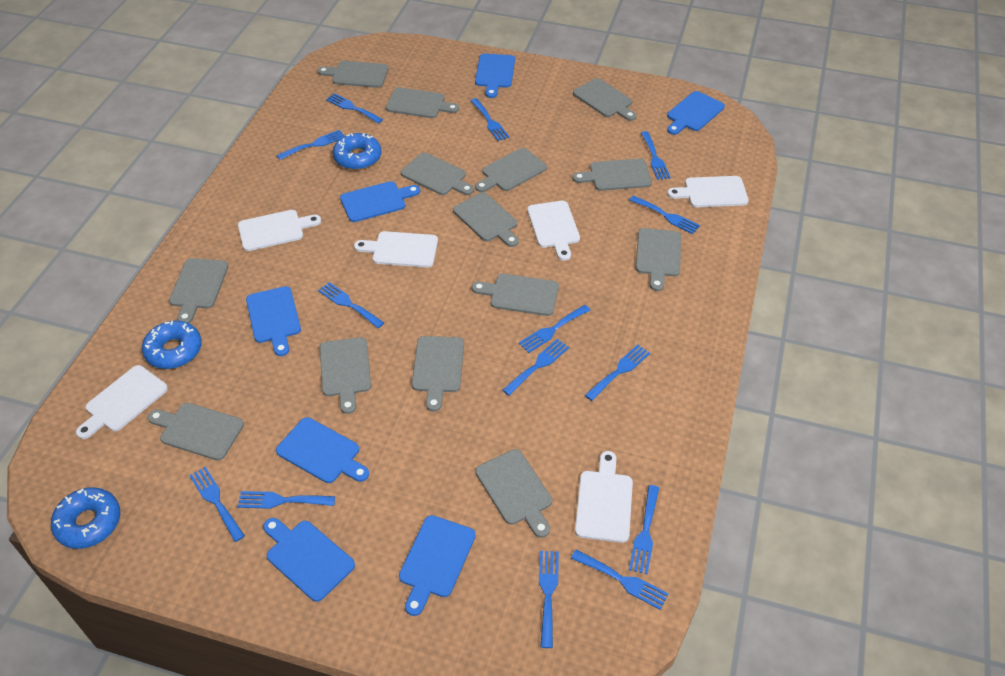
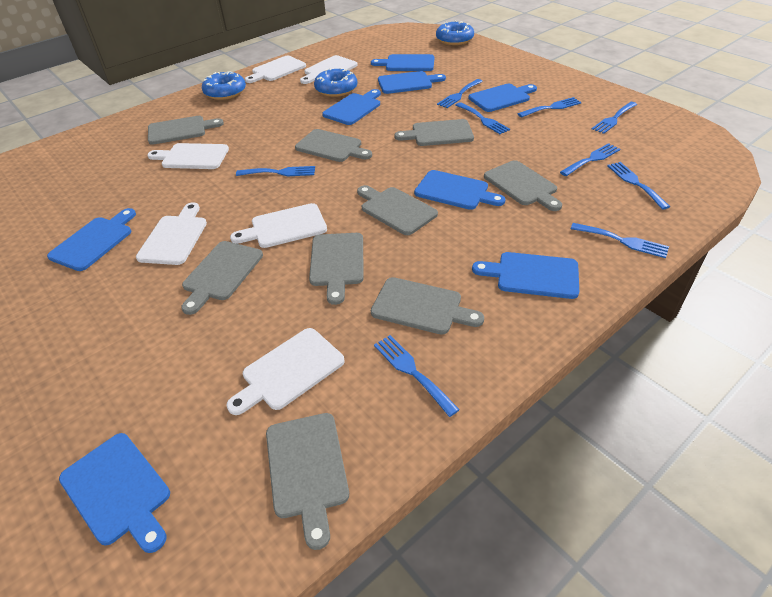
blue cutting board: [246,286,301,356] [263,518,355,602] [276,417,369,483] [340,181,420,222] [399,515,476,616] [475,54,515,98] [667,91,725,135] = 7 -> [47,208,136,271] [59,433,170,553] [322,89,381,125] [371,54,434,71] [378,71,446,94] [414,170,505,210] [469,84,537,112] [472,252,579,299] = 8
blue fork: [189,467,245,542] [237,491,335,509] [277,130,344,160] [318,282,384,328] [326,93,383,124] [470,98,510,141] [502,339,569,396] [519,305,590,353] [539,551,559,648] [571,550,669,610] [585,345,650,401] [629,196,700,234] [629,485,659,574] [641,131,671,180] = 14 -> [236,166,315,176] [374,335,460,417] [437,79,483,108] [456,102,510,134] [518,97,582,117] [560,143,621,176] [571,223,669,258] [592,102,637,134] [607,162,670,210] = 9
grey cutting board: [148,403,244,460] [169,258,229,323] [318,61,389,88] [320,337,371,414] [386,87,459,118] [401,153,474,195] [412,336,464,412] [453,192,519,247] [472,274,559,316] [475,148,547,192] [475,449,552,538] [573,78,637,121] [573,159,652,191] [636,228,681,291] = 14 -> [148,116,224,145] [181,241,263,315] [266,413,349,550] [295,129,372,162] [309,233,364,305] [357,185,438,235] [371,277,484,335] [394,119,474,146] [484,160,562,211] = 9

